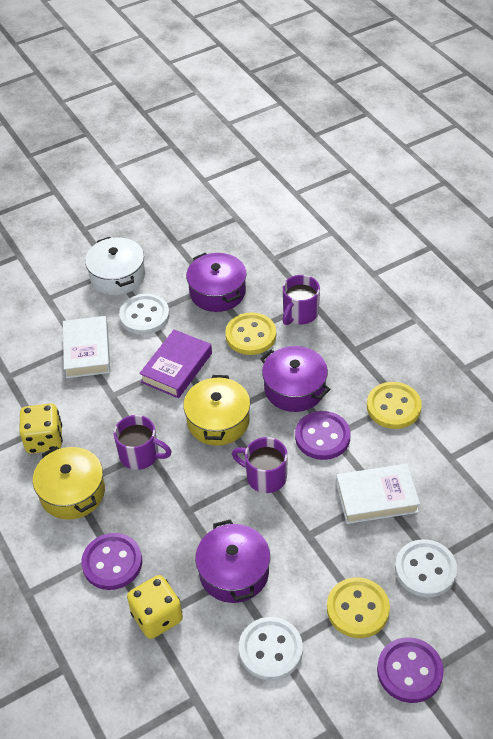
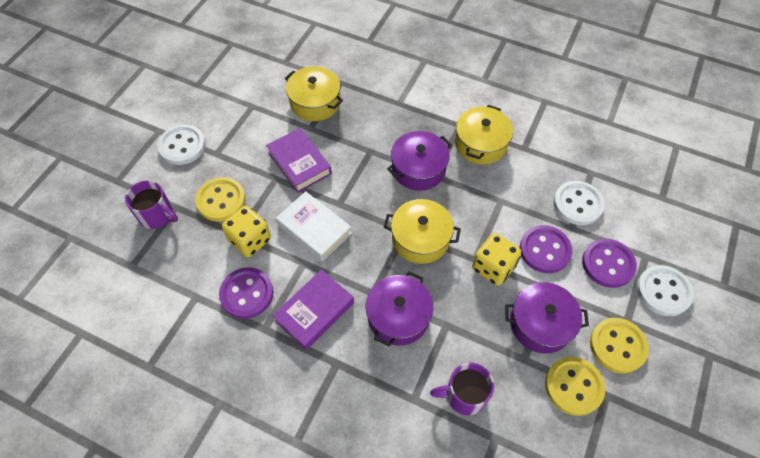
purple book: [139,329,212,398] = 1 -> [266,128,332,193] [272,269,354,350] = 2
purple mug: [114,415,172,470] [232,437,288,493] [282,275,320,325] = 3 -> [125,180,178,229] [430,363,494,415] = 2
white book: [63,316,110,378] [336,464,420,524] = 2 -> [276,191,352,261] = 1
white pot: [85,237,145,295] = 1 -> none = 0
yellow pot: [33,446,105,520] [183,375,250,446] = 2 -> [285,66,343,121] [384,199,461,264] [455,105,513,165] = 3

